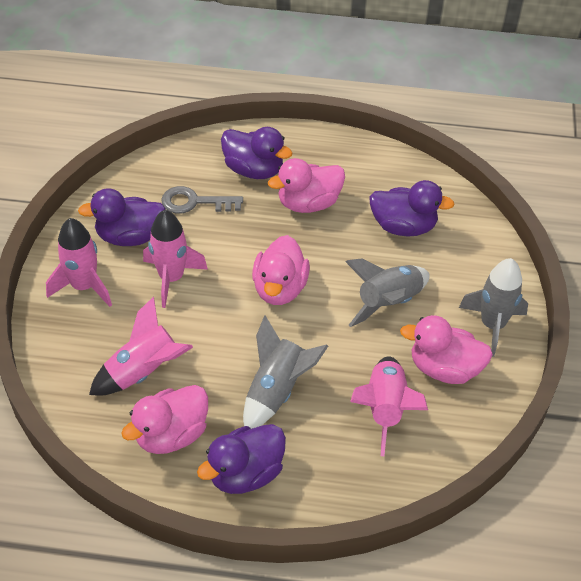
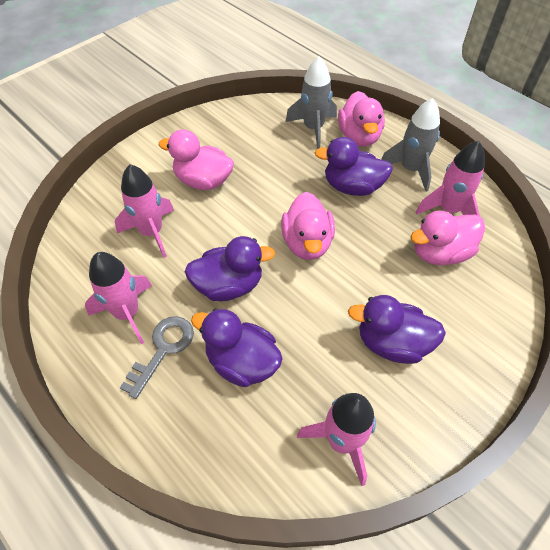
grey rocket: [243,315,328,429] [345,258,430,327] [459,258,528,357] = 3 -> [285,57,337,149] [381,98,440,192] = 2

